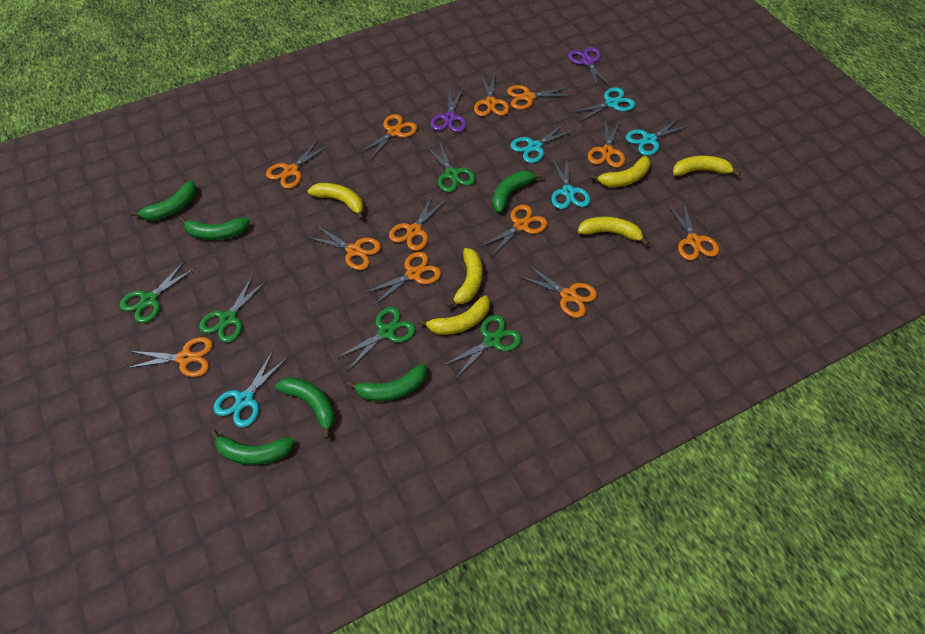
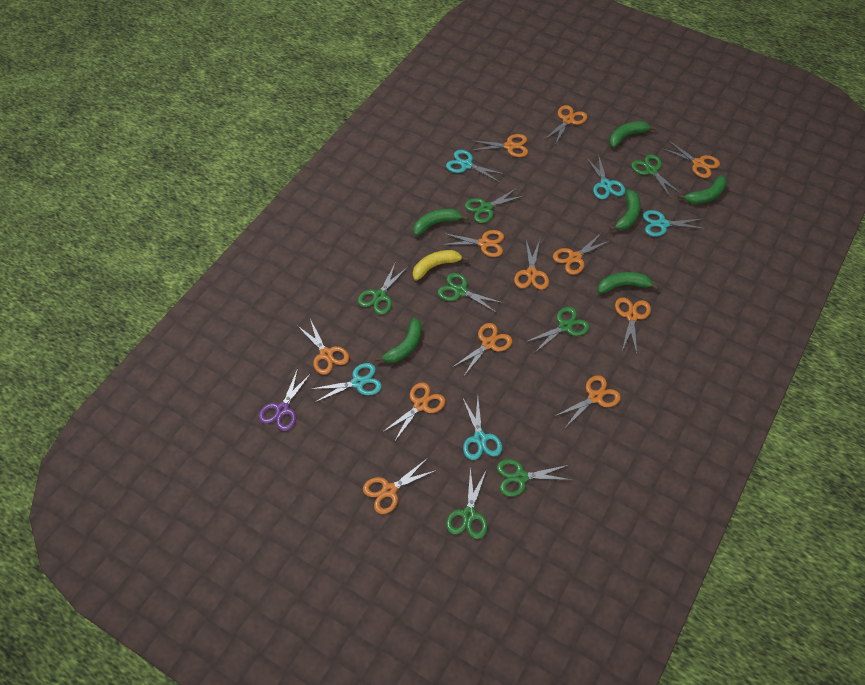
green scissors: [119,260,196,323] [199,275,267,342] [336,307,416,371] [425,141,475,192] [443,315,522,379] = 5 -> [358,262,408,315] [438,273,503,313] [446,466,488,539] [465,187,524,223] [497,459,572,497] [526,307,589,352] [631,154,681,198] = 7
purple scissors: [431,88,467,133] [568,47,611,88] = 2 -> [259,368,312,431] = 1
yellow banana: [308,183,364,220] [418,295,490,335] [446,248,483,308] [577,216,649,246] [590,156,650,187] [673,156,741,176] = 6 -> [413,250,469,281] = 1

